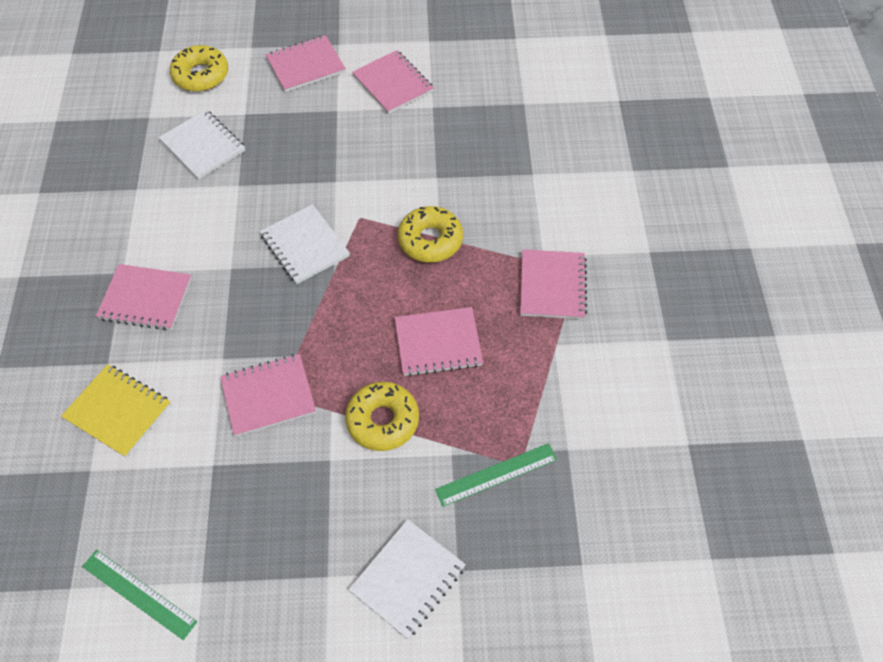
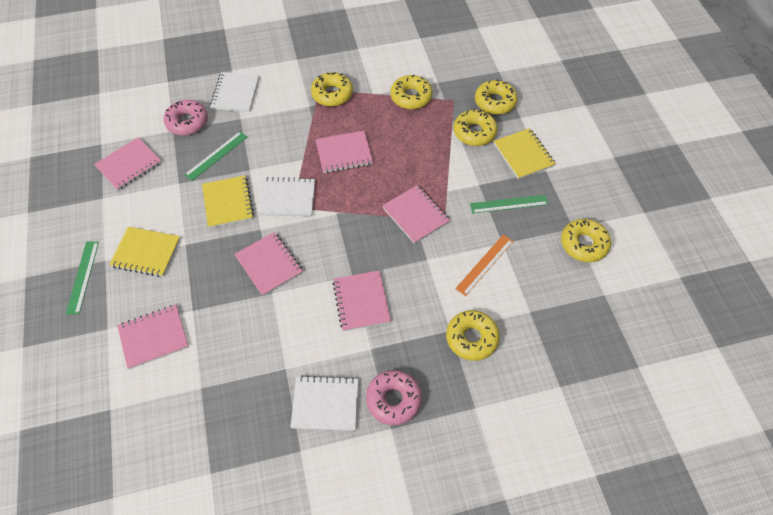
green ruler: [82,550,197,640] [435,443,557,507] = 2 -> [66,242,99,315] [184,131,247,181] [470,195,548,213] = 3
orange ruler: none = 0 -> [455,235,513,296] = 1
pink donut: none = 0 -> [164,100,208,135] [366,370,422,425] = 2
yellow donut: [170,45,228,92] [345,382,419,451] [398,206,463,262] = 3 -> [311,72,353,107] [391,75,433,109] [446,310,500,361] [453,109,497,146] [475,79,518,115] [561,219,611,262] = 6
yellow notebook: [61,364,171,458] = 1 -> [109,227,180,277] [202,176,254,228] [494,128,556,179] = 3

